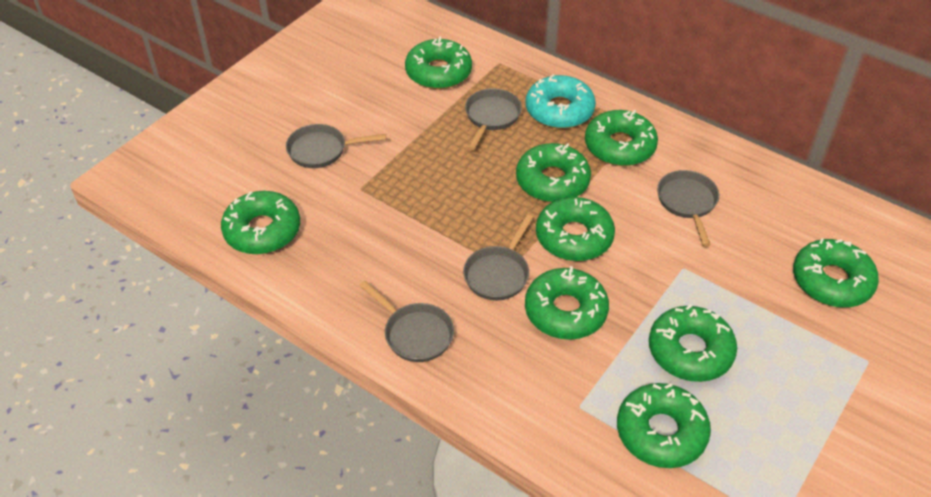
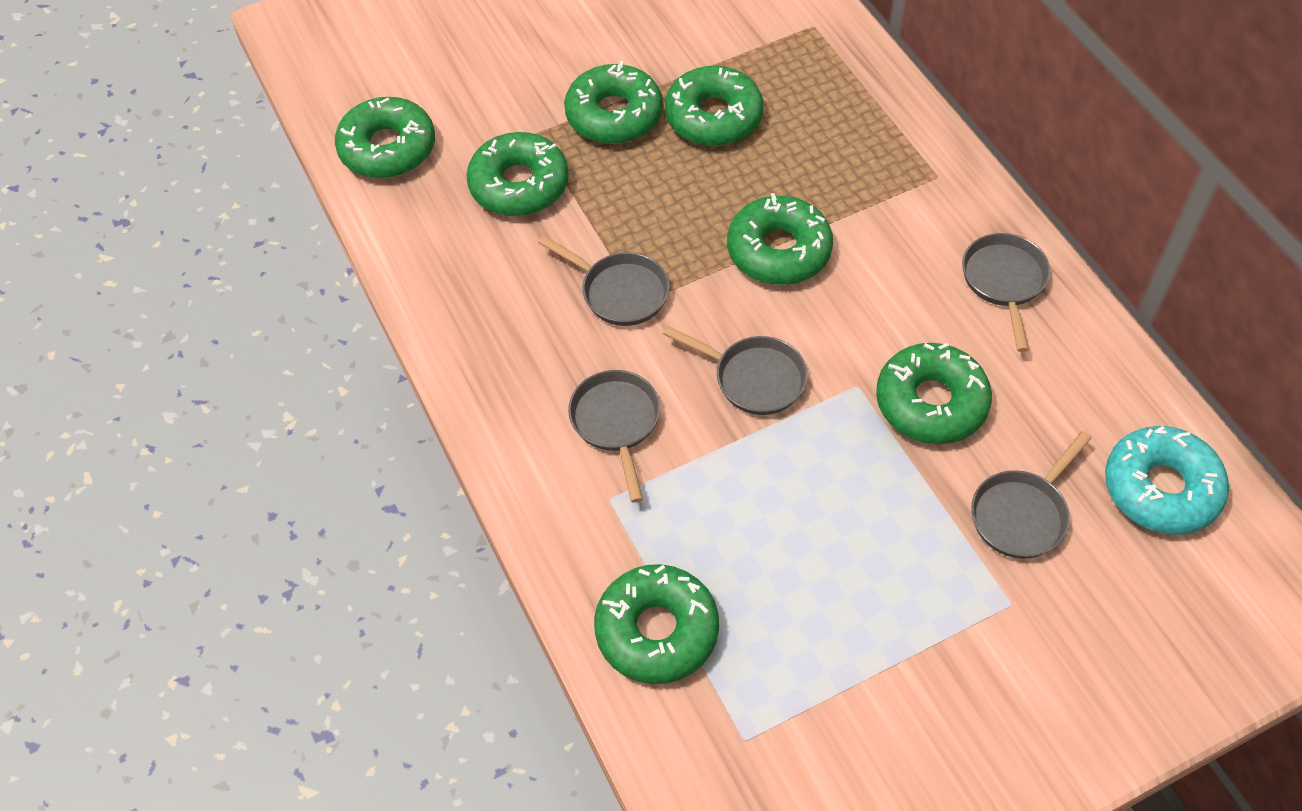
green donut: [221,191,300,254] [405,36,472,89] [516,143,591,202] [525,266,609,340] [536,197,615,261] [585,110,658,166] [617,383,711,468] [649,304,737,382] [793,238,879,307] = 9 -> [335,97,435,178] [466,132,569,216] [564,61,663,144] [594,564,719,684] [665,66,764,146] [727,193,833,285] [876,343,992,444] = 7

